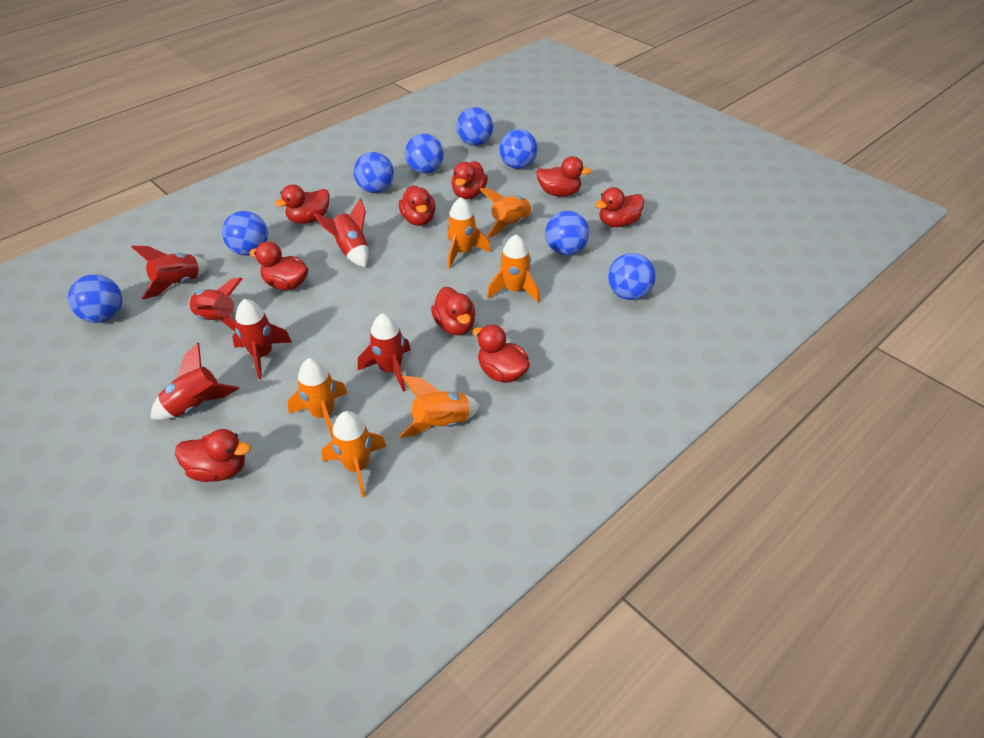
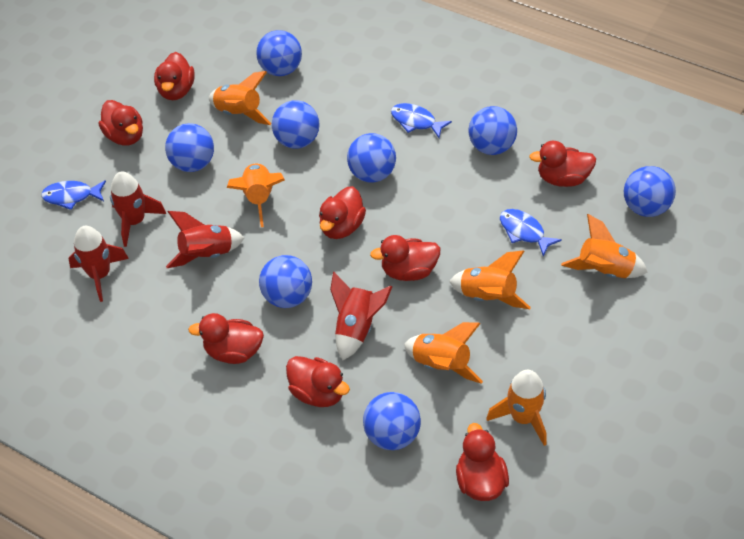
blue fish: none = 0 -> [41,180,106,210] [391,103,452,138] [500,209,562,256] = 3
red duck: [175,429,250,482] [249,241,308,290] [275,184,330,224] [399,185,436,226] [431,287,476,335] [451,161,488,199] [472,325,530,383] [536,156,591,197] [595,187,644,227] = 9 -> [99,100,143,146] [154,52,195,100] [188,313,264,364] [286,356,350,407] [319,186,366,239] [370,235,440,281] [456,423,509,501] [529,141,596,187] = 8
red rocket: [131,246,209,300] [151,343,239,420] [189,277,243,331] [232,299,292,379] [314,199,369,267] [358,313,411,392] = 6 -> [68,226,129,302] [110,172,166,247] [166,211,244,268] [330,272,393,360] = 4

